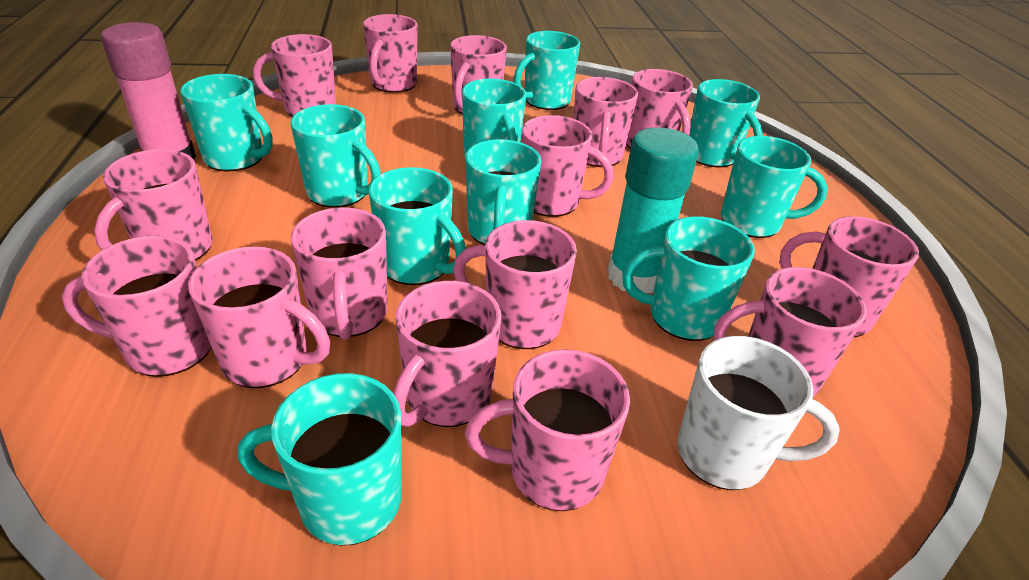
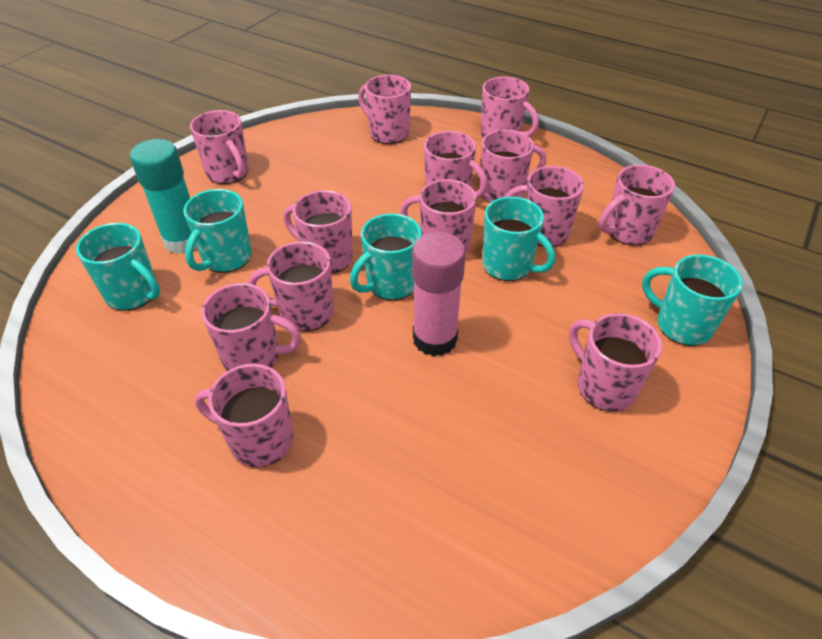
pink mug: [62,236,212,377] [94,149,212,261] [188,246,330,388] [253,34,336,117] [291,207,388,340] [363,14,418,93] [393,281,501,427] [450,35,507,114] [453,220,577,349] [465,349,630,511] [522,115,613,217] [573,77,638,167] [626,69,693,149] [714,267,867,397] [779,216,919,337] = 15 -> [190,110,249,184] [195,364,293,468] [201,283,301,371] [248,241,334,332] [283,190,353,274] [358,75,411,144] [400,179,477,253] [424,131,487,198] [480,129,547,203] [481,77,539,138] [504,166,584,247] [569,313,662,412] [599,165,675,246] = 13
turquoise mug: [180,74,272,172] [238,373,402,546] [291,104,381,208] [369,167,466,285] [462,79,526,157] [465,139,541,245] [513,31,580,110] [622,216,755,341] [689,79,763,168] [721,136,828,238] = 10 -> [76,223,160,311] [183,189,252,273] [350,213,422,300] [482,196,555,281] [642,254,743,346] = 5
white mug: [677,336,840,490] = 1 -> none = 0

